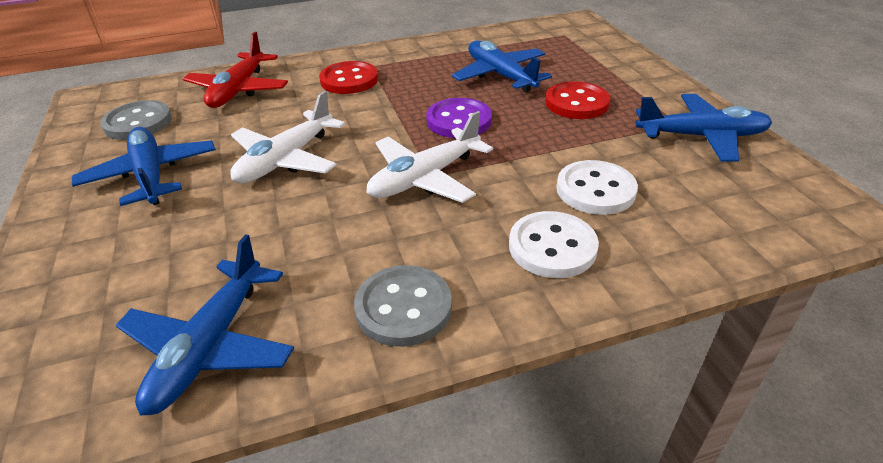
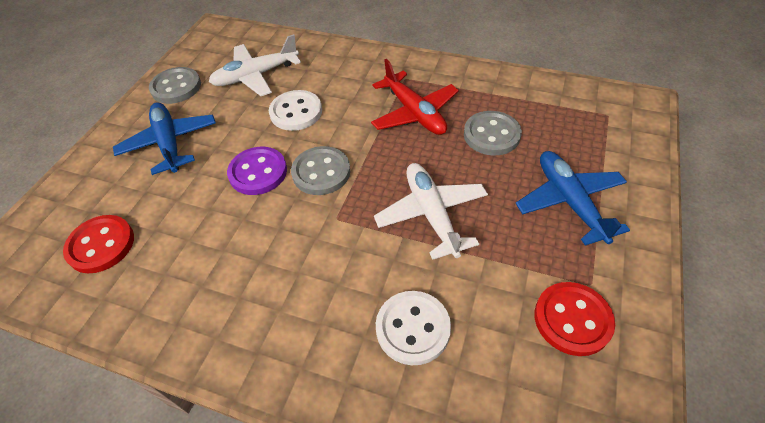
blue plane: [72,127,216,206] [115,234,294,416] [452,41,552,92] [635,94,772,162] = 4 -> [113,102,216,175] [515,151,630,246] = 2
grey button: [100,100,172,140] [354,265,452,347] = 2 -> [149,67,201,104] [291,146,351,195] [464,111,522,156] = 3

